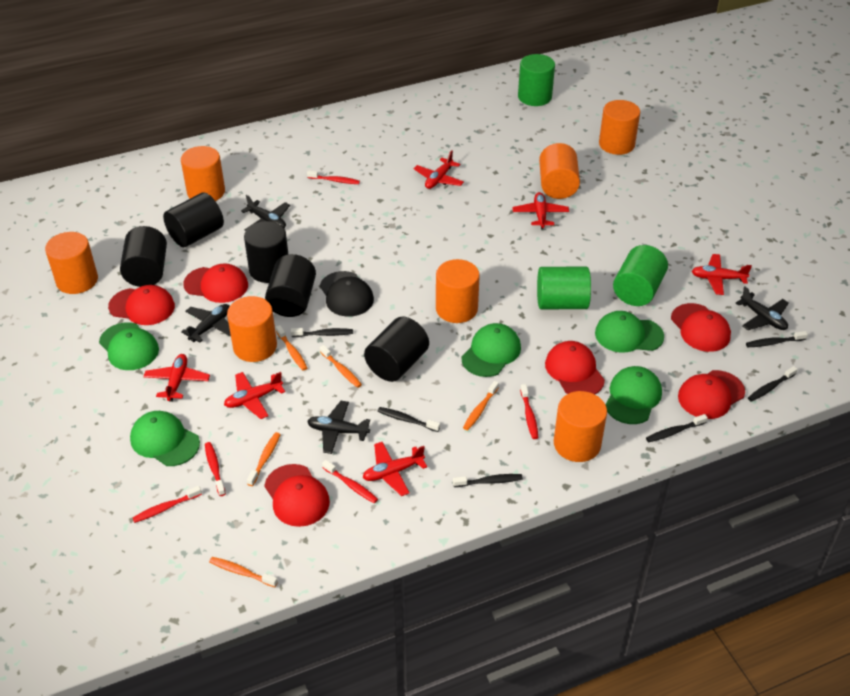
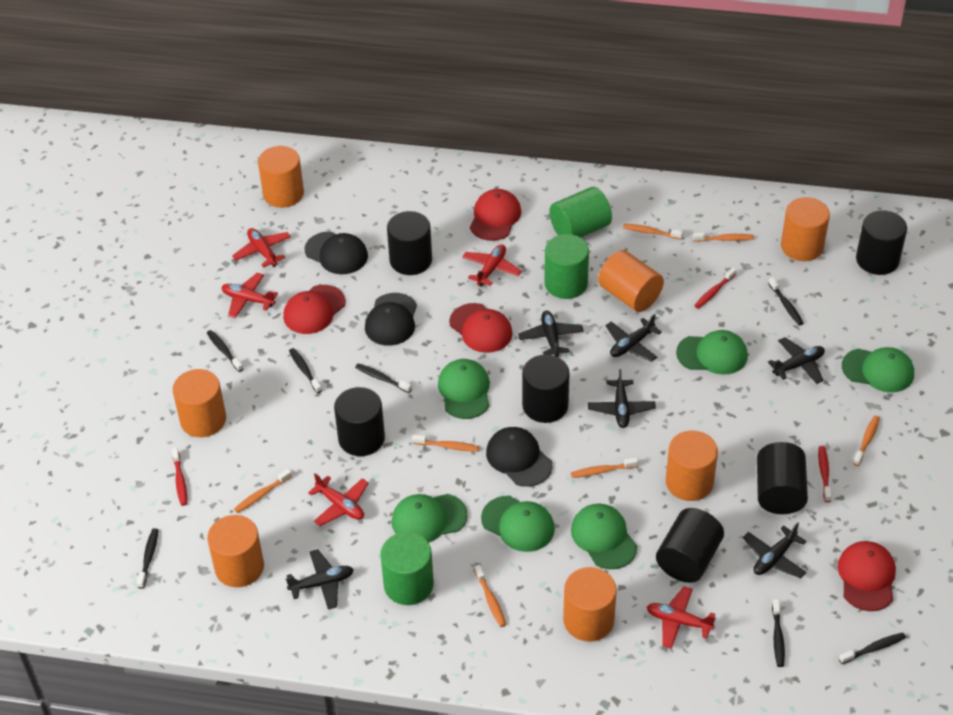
black cap: [320,271,374,317] = 1 -> [304,231,368,274] [365,293,417,346] [486,427,552,487] = 3
black cylinder: [120,226,167,287] [163,192,224,247] [244,221,288,283] [265,254,316,317] [364,317,429,382] = 5 -> [334,387,385,456] [387,211,432,275] [522,354,569,423] [656,508,724,583] [757,442,808,514] [856,210,907,275] = 6
black plane: [181,304,231,343] [241,195,290,231] [307,401,370,454] [736,287,789,330] = 4 -> [286,549,354,610] [518,311,584,357] [588,369,656,428] [605,314,662,362] [743,522,807,578] [768,337,825,384] = 6
black toothbrush: [291,328,353,337] [377,407,440,432] [453,474,523,487] [646,414,708,442] [746,331,808,347] [748,366,798,402] = 6 -> [137,528,158,589] [207,330,243,372] [289,348,322,393] [355,363,412,393] [768,277,804,326] [772,599,785,667] [839,633,906,664] = 7
green cap: [99,322,159,370] [130,411,200,466] [461,323,521,377] [595,311,664,353] [606,366,662,424] = 5 -> [392,494,468,543] [438,359,490,419] [481,496,555,552] [571,504,637,569] [676,330,748,375] [842,347,914,393] = 6
orange toothbrush: [209,557,278,587] [247,432,281,486] [276,325,307,371] [320,345,362,388] [463,381,499,430] = 5 -> [234,469,292,513] [412,434,479,452] [474,565,506,627] [571,457,638,478] [623,224,683,240] [693,232,754,242] [853,416,880,466] = 7
red cap: [108,285,175,325] [183,263,248,303] [264,464,330,527] [545,341,605,394] [671,303,731,352] [678,370,745,419] = 6 -> [283,285,346,334] [449,303,512,353] [470,189,521,241] [838,541,896,611] = 4
red plane: [143,354,210,402] [224,372,285,419] [363,442,427,496] [414,150,464,189] [512,192,569,229] [692,254,752,295] = 6 -> [222,273,278,318] [232,228,291,268] [308,473,369,526] [462,244,522,286] [647,586,716,649] = 5
red toothbrush: [133,486,202,523] [205,442,226,496] [307,170,360,184] [322,460,378,503] [520,384,538,439] = 5 -> [172,448,187,506] [694,268,736,309] [818,446,832,502] = 3

